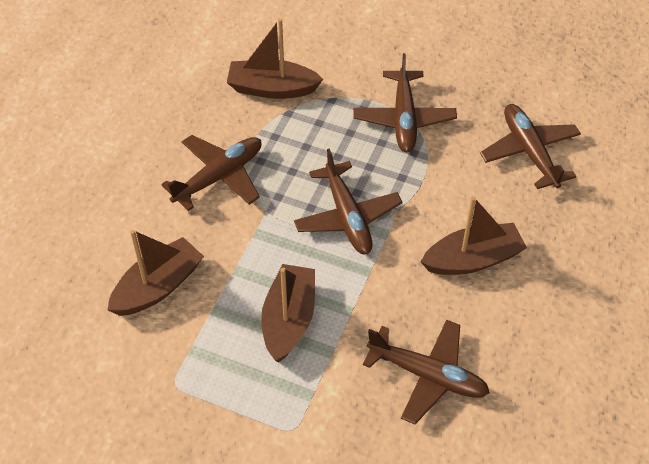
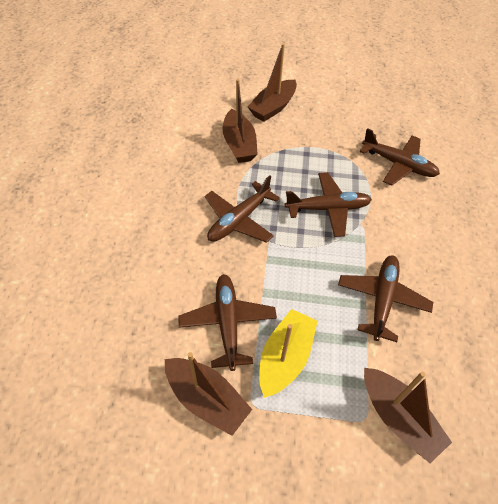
yellow boat: none = 0 -> [259,309,317,398] = 1

